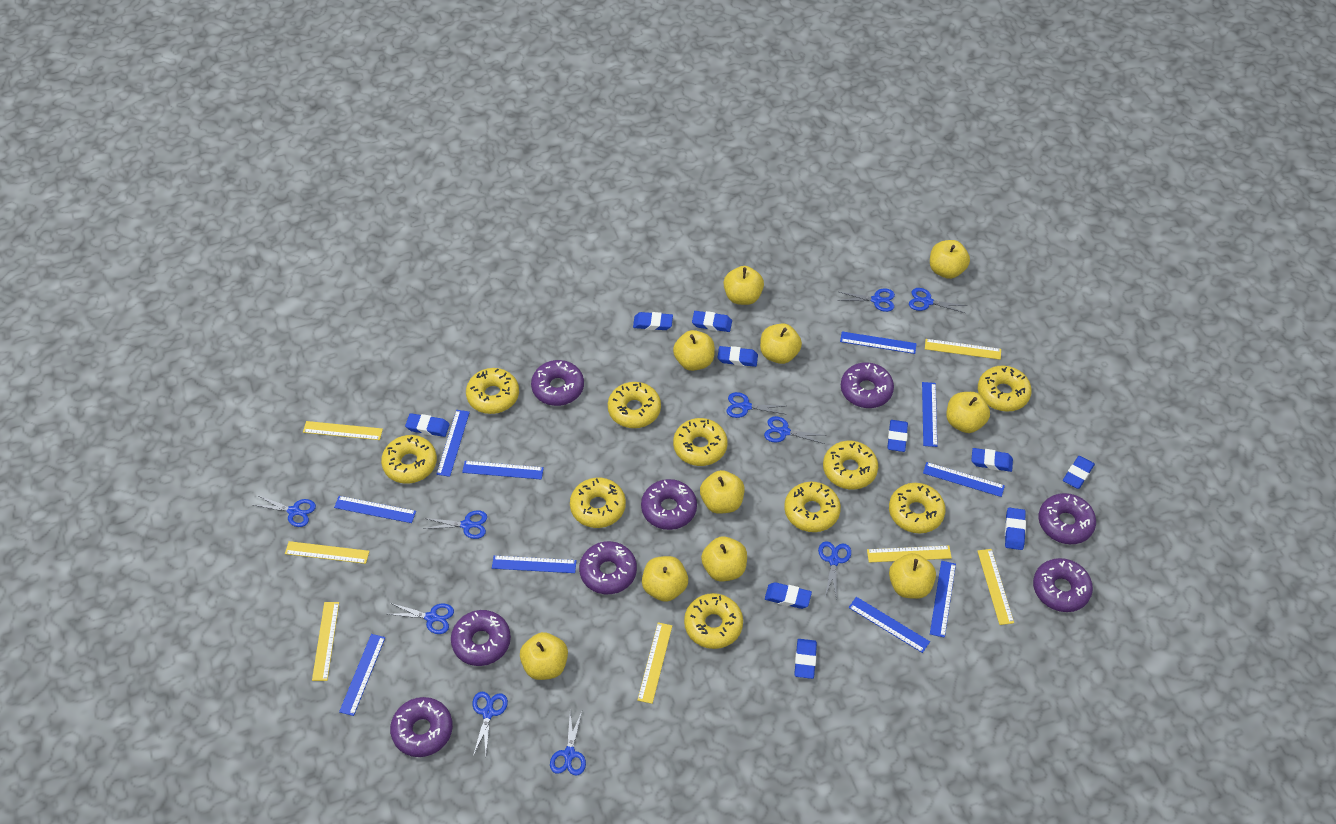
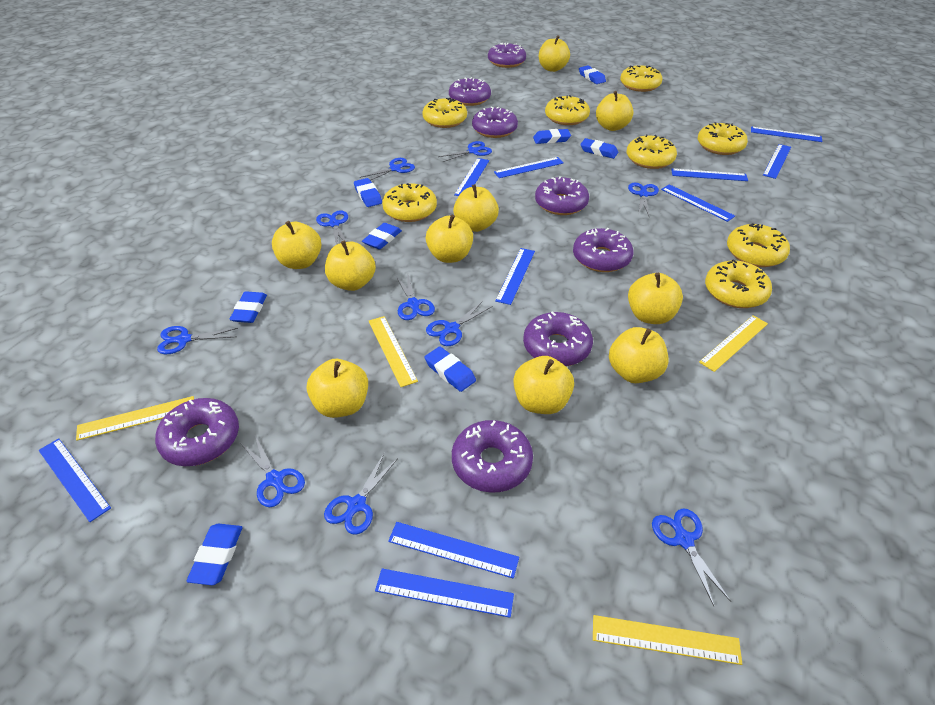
blue eraser: [405,413,450,437] [633,312,673,330] [692,311,732,332] [717,346,758,367] [765,582,812,609] [794,639,817,679] [887,420,908,452] [971,448,1013,472] [1005,508,1026,550] [1063,456,1095,489] = 10 -> [187,523,242,585] [229,291,267,323] [354,178,382,207] [362,223,402,250] [424,346,476,392] [533,129,571,144] [579,66,606,84] [580,138,618,159] = 8
yellow donut: [381,435,437,484] [466,368,519,414] [570,478,626,528] [608,382,661,428] [673,418,728,466] [684,593,743,649] [784,482,841,532] [823,441,878,489] [889,483,946,533] [978,366,1032,412] = 10 -> [382,183,437,222] [422,98,467,128] [545,95,590,125] [620,65,662,92] [627,134,677,169] [698,122,748,155] [705,259,772,308] [727,223,790,267] = 8
yellow ruler: [285,541,370,564] [303,421,383,440] [312,602,339,681] [637,622,672,704] [867,545,952,562] [925,339,1001,360] [977,549,1014,625] = 7 -> [76,396,194,441] [369,316,418,387] [593,615,742,665] [699,315,768,372] = 4

